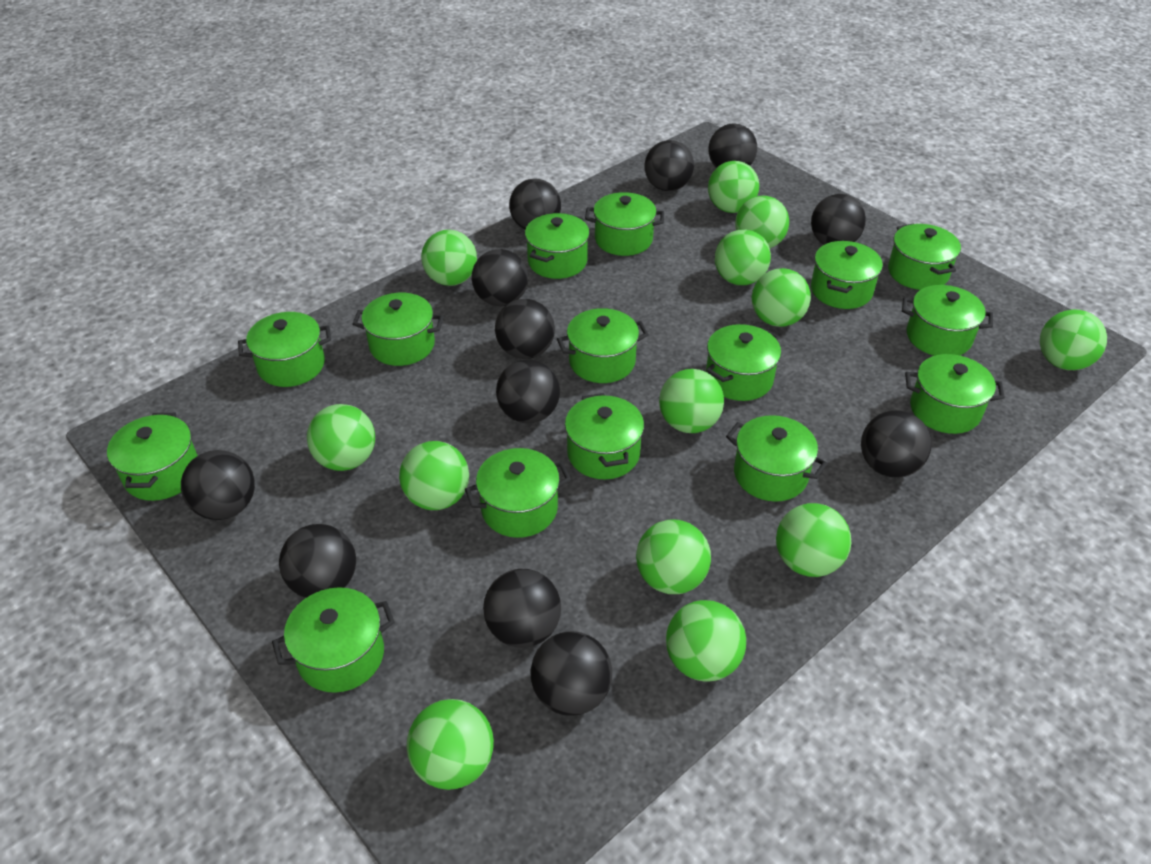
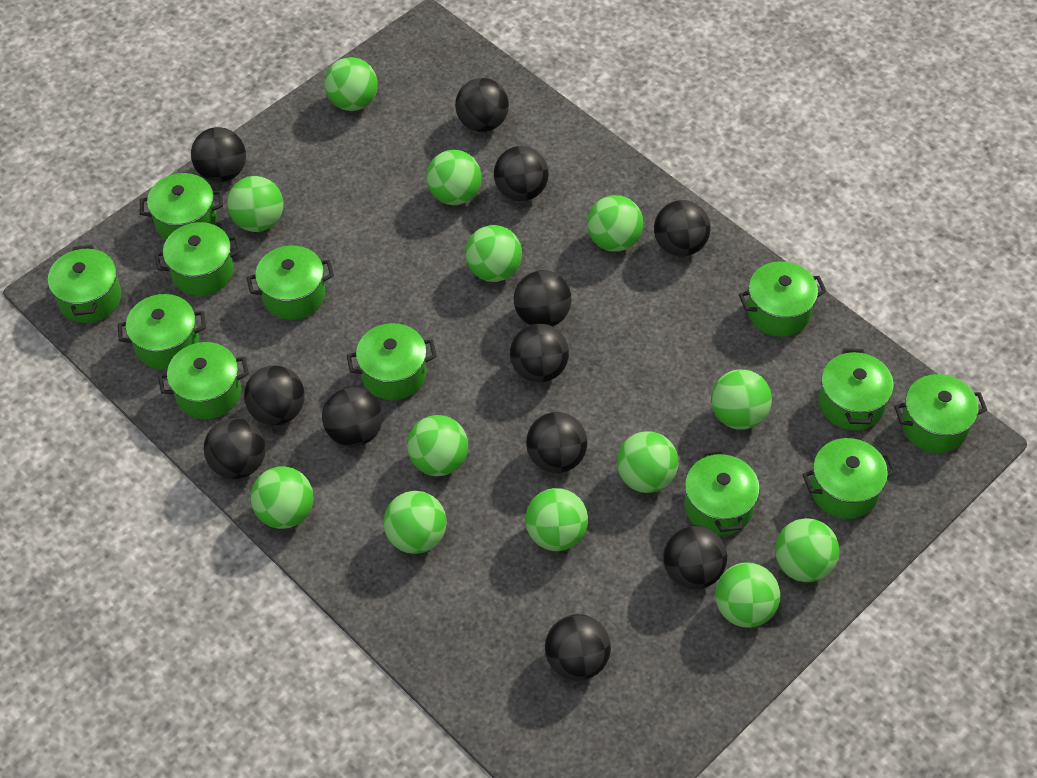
green pot: [107,413,198,501] [238,312,331,387] [272,587,395,693] [353,293,444,366] [465,448,571,538] [525,213,590,279] [557,308,649,383] [565,393,644,479] [585,192,664,256] [706,324,781,401] [726,415,828,502] [811,241,883,309] [888,223,961,290] [902,285,993,356] [905,354,1005,434] = 15 -> [48,245,121,323] [118,294,206,370] [140,173,223,240] [154,222,241,296] [158,342,249,419] [247,245,334,320] [347,323,437,400] [684,449,760,536] [739,261,827,337] [802,438,897,519] [819,348,894,430] [894,374,987,453] = 12

